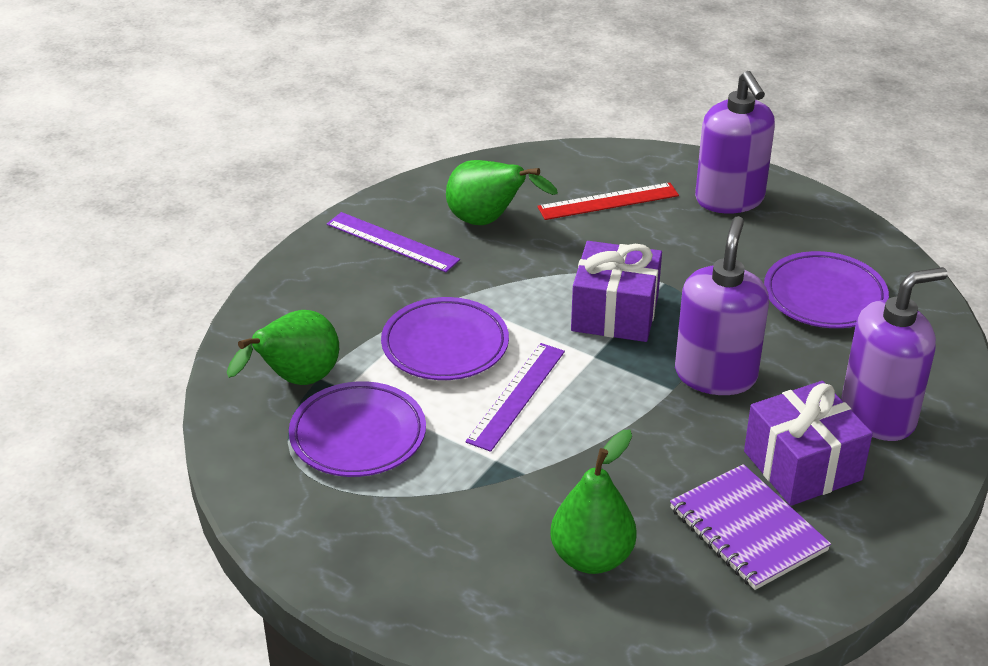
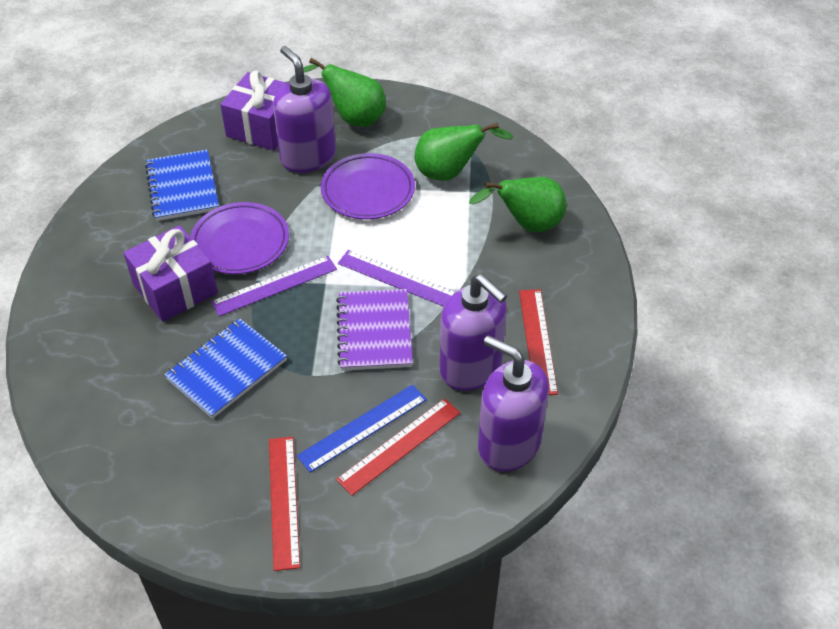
blue notebook: none = 0 -> [145,150,219,221] [164,318,287,419] = 2
blue ruler: none = 0 -> [297,384,427,473] = 1
purple plate: [289,381,426,477] [381,297,509,380] [764,251,889,328] = 3 -> [190,202,289,274] [321,153,415,219] = 2
red ruler: [537,182,679,220] = 1 -> [269,437,300,571] [336,398,460,496] [519,289,558,395] = 3

